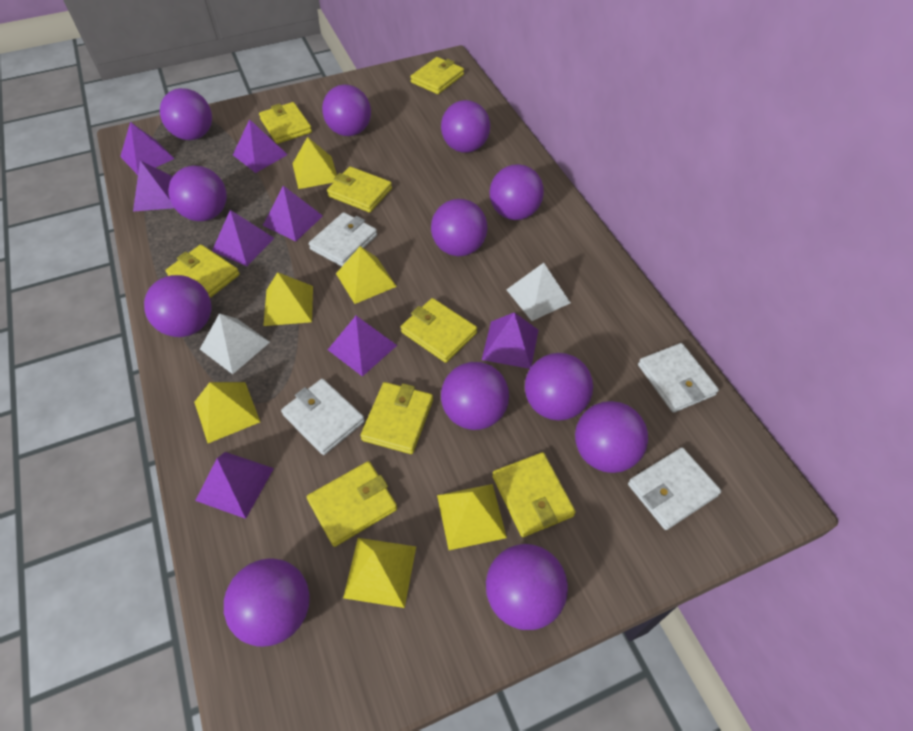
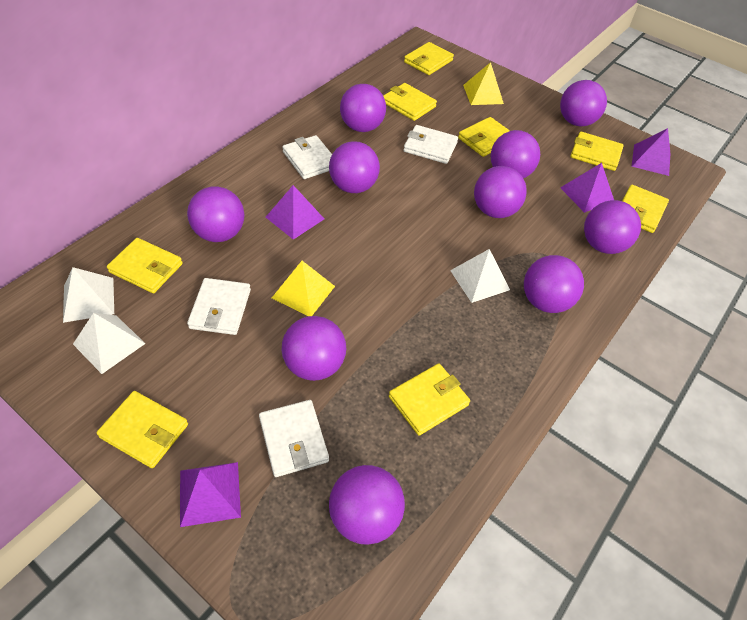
purple ball: [144,275,211,337] [160,88,212,140] [168,165,227,221] [224,558,310,647] [322,84,371,136] [431,199,487,256] [441,100,490,153] [441,362,509,430] [486,544,568,630] [489,164,544,220] [525,353,593,420] [575,401,648,473] = 12 -> [187,186,244,242] [282,316,346,381] [329,141,380,193] [329,465,405,545] [340,84,386,132] [474,166,527,218] [491,130,540,178] [524,255,584,313] [560,80,607,127] [584,200,641,254] = 10
purple pyramid: [120,122,175,175] [133,160,174,212] [195,452,274,519] [212,210,274,266] [233,119,288,173] [263,186,323,242] [328,316,397,377] [482,312,538,369] = 8 -> [180,462,241,527] [266,185,324,240] [560,163,614,213] [632,128,670,176] = 4
white pyramid: [200,313,270,374] [506,263,571,321] = 2 -> [63,267,114,323] [73,313,146,374] [450,249,510,303] = 3
yellow pyramid: [194,382,260,443] [263,272,313,326] [293,137,337,189] [336,246,397,304] [343,538,416,608] [437,484,507,550] = 6 -> [272,261,335,316] [463,62,504,105] = 2

